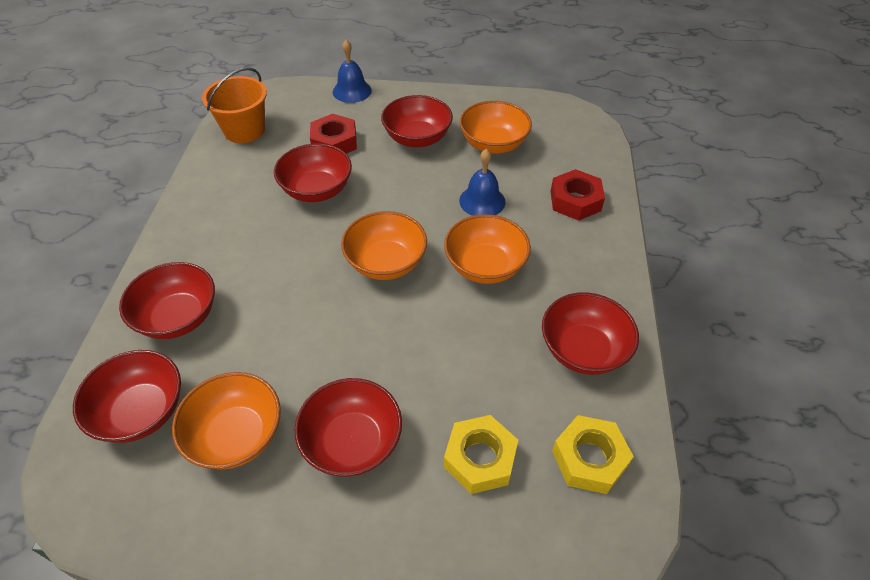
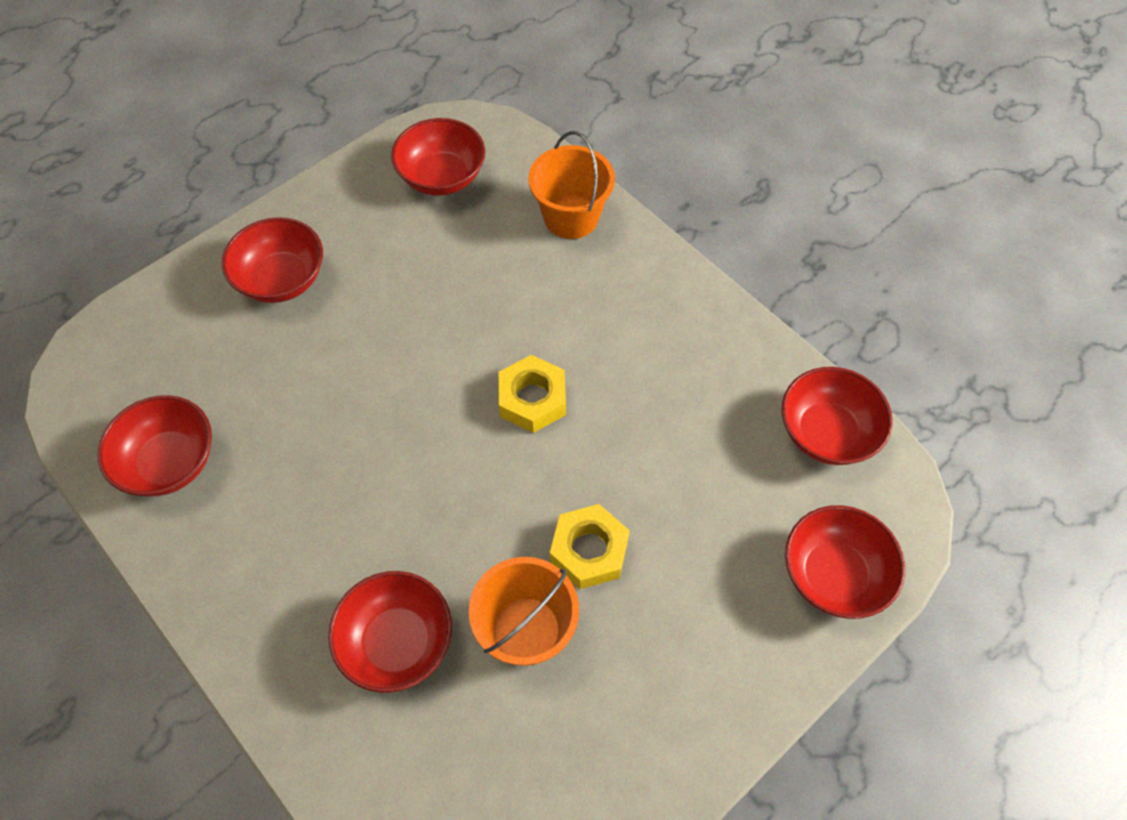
blue bell: [333,40,372,103] [459,149,505,216] = 2 -> none = 0
orange bowl: [172,372,281,469] [341,211,427,280] [444,214,531,284] [460,101,532,154] = 4 -> none = 0
orange bucket: [202,67,267,143] = 1 -> [469,557,579,666] [528,131,615,239] = 2
red nut: [310,114,357,154] [551,169,605,221] = 2 -> none = 0

